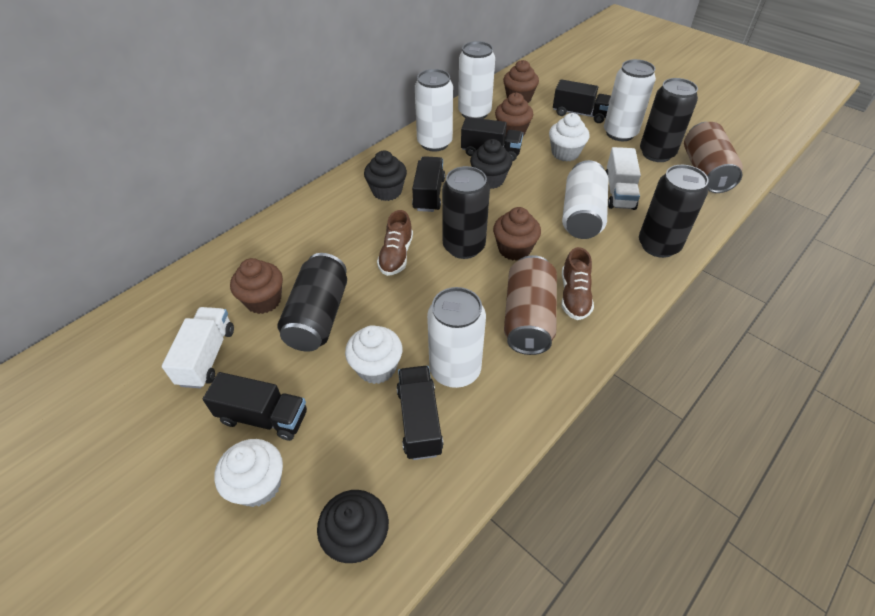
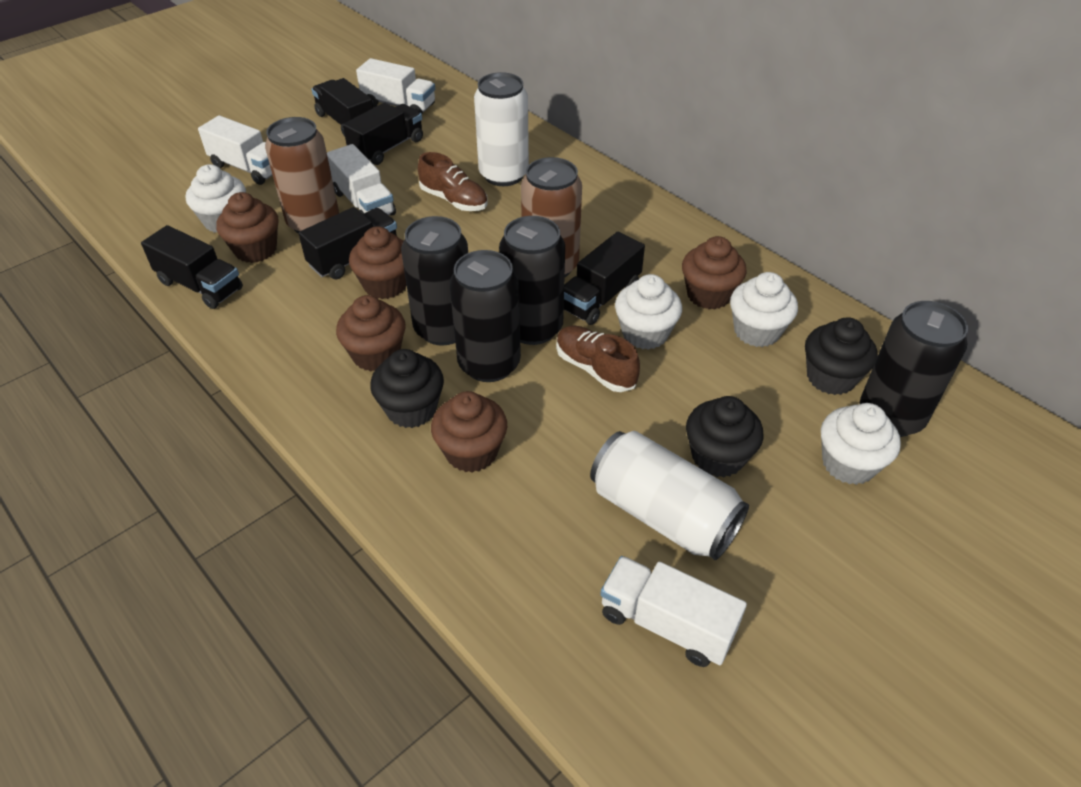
brown cupcake: [230,258,283,314] [493,207,541,261] [495,93,533,137] [503,60,539,103] = 4 -> [216,192,278,263] [336,295,406,372] [349,226,407,299] [431,391,507,473] [682,236,747,310] = 5
white can: [415,69,453,152] [427,287,486,388] [458,41,495,119] [562,160,608,239] [604,59,656,141] = 5 -> [474,72,529,186] [590,431,749,560] = 2
white cupcake: [214,439,283,507] [345,325,402,384] [549,113,589,162] = 3 -> [186,164,246,233] [615,274,682,350] [730,272,798,347] [821,403,901,485] = 4
white truck: [162,307,234,389] [606,147,641,210] = 2 -> [198,115,273,185] [327,144,396,215] [356,58,435,113] [600,556,747,667] = 4

